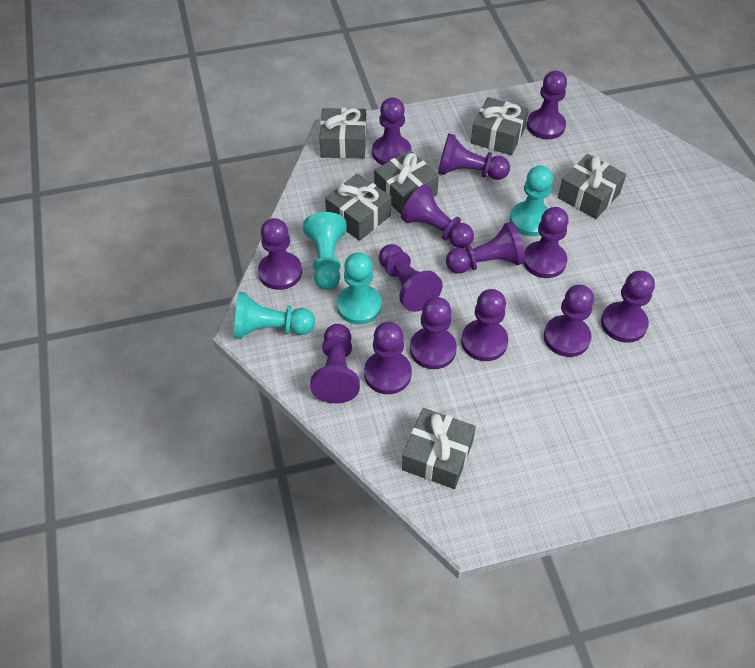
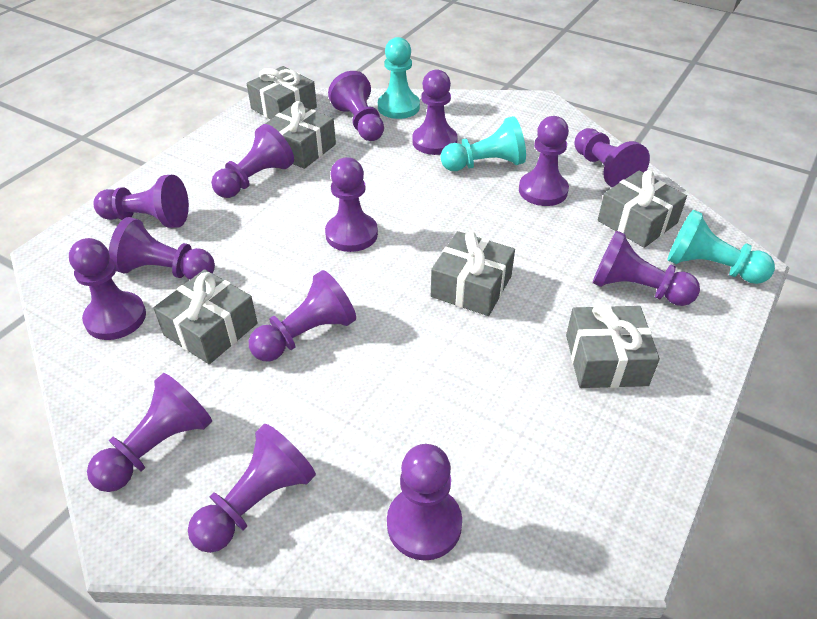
turquoise pawn: [234,292,315,339] [303,212,347,290] [337,252,382,324] [510,166,553,236] = 4 -> [378,37,420,119] [440,116,526,171] [668,210,775,284] = 3

